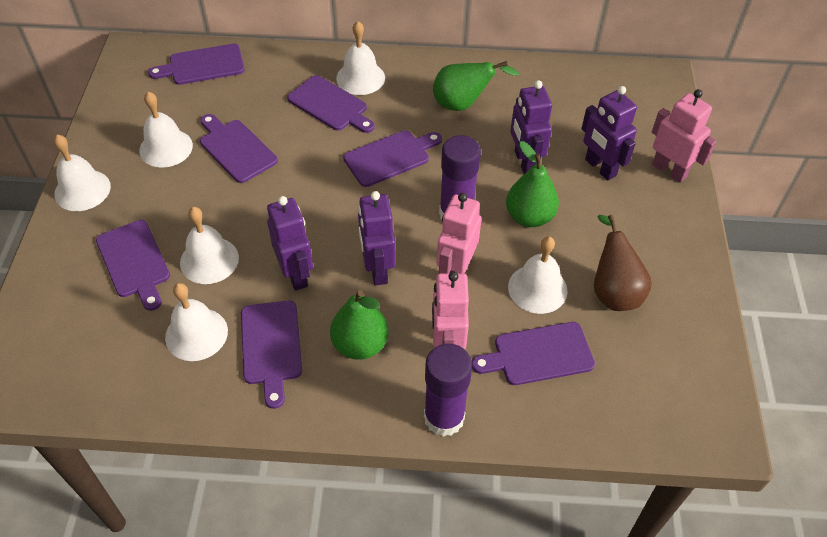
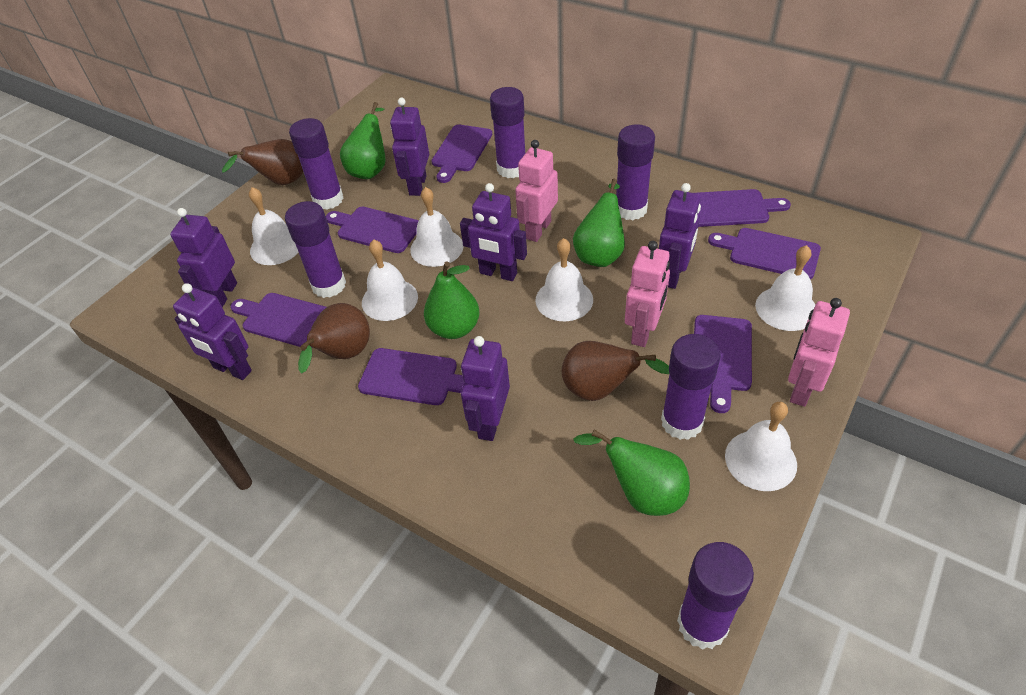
brown pear: [594,215,652,311] = 1 -> [222,139,303,185] [298,303,370,373] [562,341,670,401] = 3
green pear: [330,290,389,360] [433,61,519,111] [506,141,559,227] = 3 -> [340,102,386,179] [424,261,479,339] [573,179,625,267] [573,429,690,516] = 4
purple glue stick: [424,343,472,437] [439,135,481,220] = 2 -> [285,201,346,298] [289,118,344,210] [490,87,525,178] [616,124,655,220] [661,334,721,440] [677,542,754,650] = 6
purple robot: [267,196,313,291] [358,191,396,286] [510,80,552,174] [581,86,637,180] = 4 -> [170,208,237,307] [173,283,252,380] [390,98,429,196] [460,183,527,281] [461,336,510,441] [659,183,701,289] = 6

